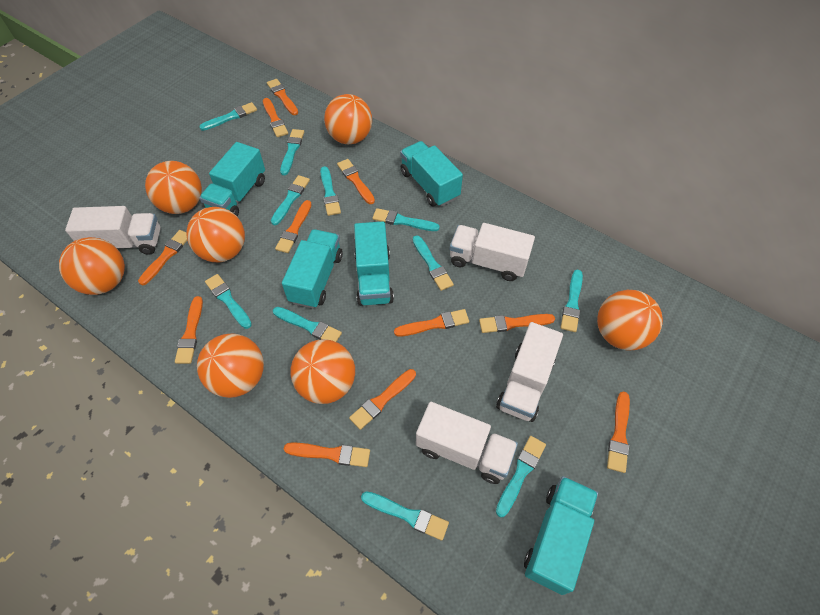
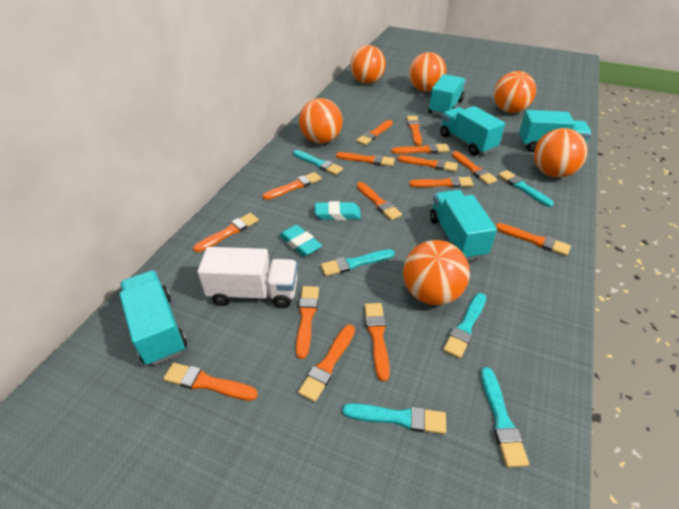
orange ball: [59,237,125,295] [145,161,202,214] [186,207,245,262] [197,334,264,398] [290,339,355,404] [324,94,372,144] [597,290,663,350] = 7 -> [299,98,343,144] [350,45,386,84] [403,240,470,305] [409,52,446,92] [494,71,536,113] [534,128,588,178] = 6
orange brush: [138,230,187,285] [175,296,203,364] [263,98,288,137] [267,79,298,115] [275,200,312,253] [284,442,370,467] [337,159,375,204] [349,369,416,430] [394,309,469,337] [479,314,555,333] [607,392,630,473] = 11 -> [163,363,258,401] [193,213,259,252] [263,172,321,200] [296,286,319,359] [298,325,355,402] [336,152,395,166] [356,120,393,145] [357,182,402,220] [364,303,390,381] [391,143,449,154] [397,155,458,172] [407,116,422,145] [409,176,473,188] [452,151,497,185] [496,223,571,256] = 15
turquoise brush: [199,102,257,131] [205,274,252,329] [271,175,310,225] [273,307,342,342] [280,129,304,175] [320,166,341,216] [361,491,449,541] [372,208,440,231] [413,235,454,291] [496,436,546,518] [560,270,583,332] = 11 -> [293,150,343,175] [321,249,395,276] [342,403,446,434] [443,293,486,359] [481,367,529,467] [498,170,554,207] = 6
turquoise eraser: none = 0 -> [279,225,322,257] [315,201,361,220] = 2
white truck: [65,206,161,255] [416,402,518,484] [450,223,535,281] [496,322,563,422] = 4 -> [198,247,298,308] = 1

